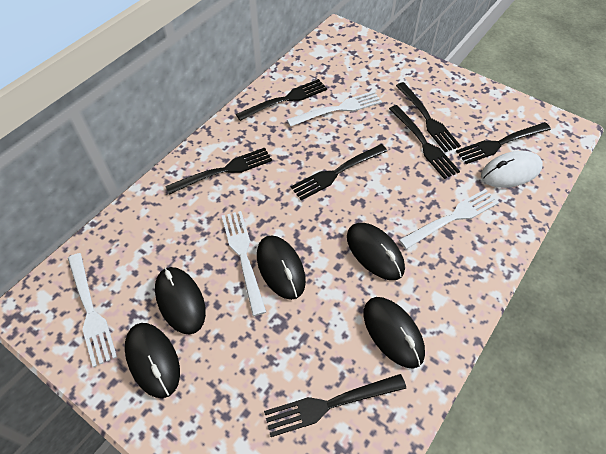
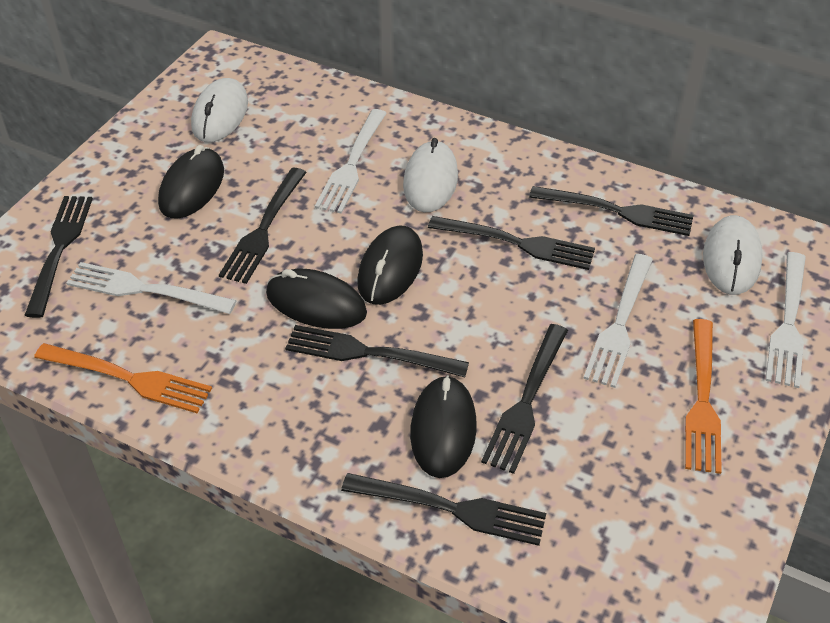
black mouse: [125,323,180,398] [155,267,206,335] [257,235,306,300] [347,223,405,280] [364,297,425,369] = 5 -> [158,145,224,219] [266,269,367,329] [357,225,423,305] [410,375,477,478] = 4
orange fork: none = 0 -> [34,343,212,413] [685,319,722,474] = 2
white mouse: [481,151,543,188] = 1 -> [191,78,248,142] [403,138,458,213] [703,215,763,295] = 3

